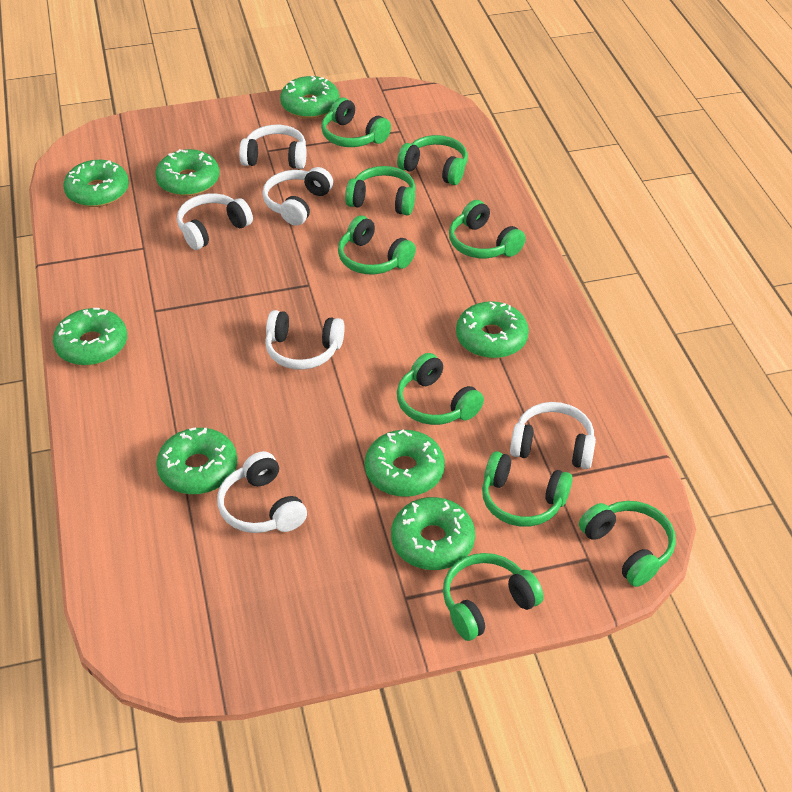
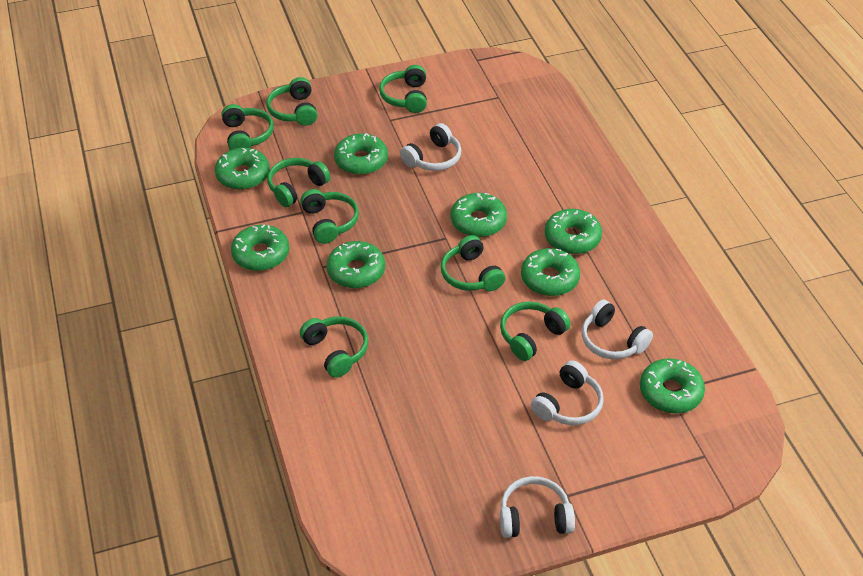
green headphones: [321,98,391,147] [338,216,416,275] [345,166,416,215] [397,135,468,185] [397,353,484,425] [443,553,544,641] [449,200,526,258] [482,451,573,527] [579,501,676,587] = 9 -> [221,104,274,150] [266,77,317,126] [267,158,330,207] [300,189,359,244] [300,316,368,378] [379,65,427,113] [441,235,505,291] [500,301,571,361] = 8
white headphones: [177,193,253,250] [217,451,307,533] [239,125,306,169] [262,167,333,226] [265,310,345,370] [510,402,596,469] = 6 -> [400,123,461,171] [500,476,575,538] [531,360,604,425] [582,300,653,359] = 4

